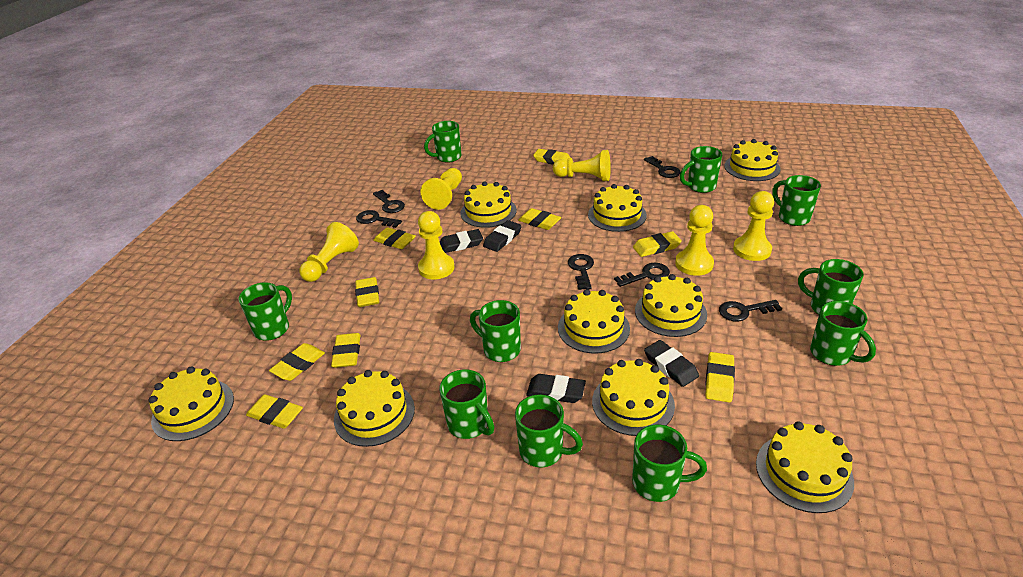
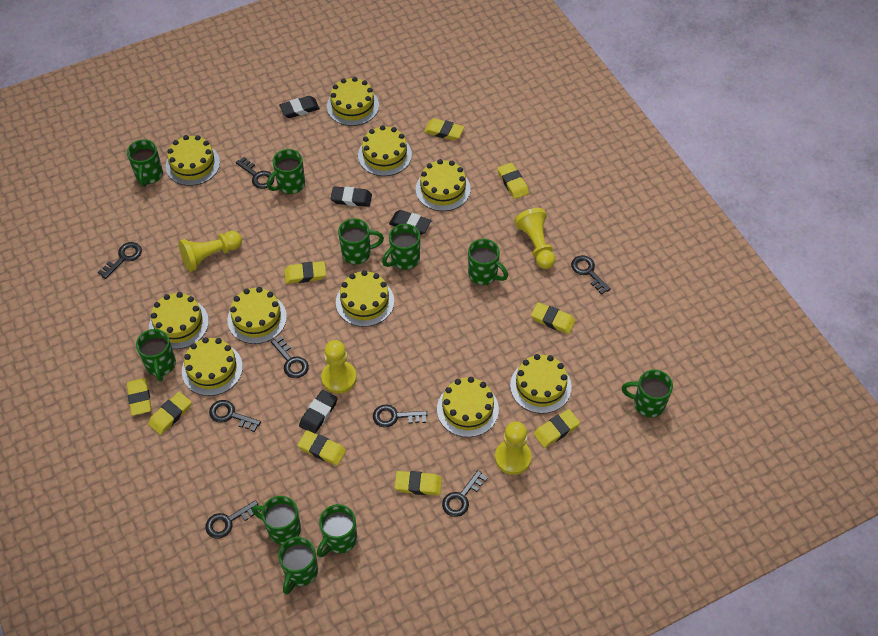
black key: [356,210,402,228] [373,190,405,213] [568,254,594,290] [614,263,670,287] [644,156,681,178] [719,300,782,322] = 6 -> [98,242,142,279] [205,500,261,539] [209,400,261,432] [236,157,274,189] [271,336,309,378] [373,405,427,427] [442,470,488,517] [571,255,611,295] = 8
yellow cake: [149,367,234,441] [334,370,415,447] [460,182,517,228] [558,289,630,354] [588,184,647,232] [592,359,675,436] [635,274,707,337] [724,139,780,181] [756,421,854,513] = 9 -> [149,292,209,349] [166,135,220,186] [182,337,243,396] [227,287,287,344] [327,77,379,126] [336,270,394,327] [358,125,412,176] [416,159,471,211] [437,377,499,437] [510,354,572,414] = 10
yellow pawn: [300,222,359,282] [418,211,455,280] [420,168,462,210] [553,150,611,181] [675,205,714,276] [733,191,774,261] = 6 -> [178,231,242,272] [321,340,357,393] [495,421,532,475] [514,208,555,269] = 4

